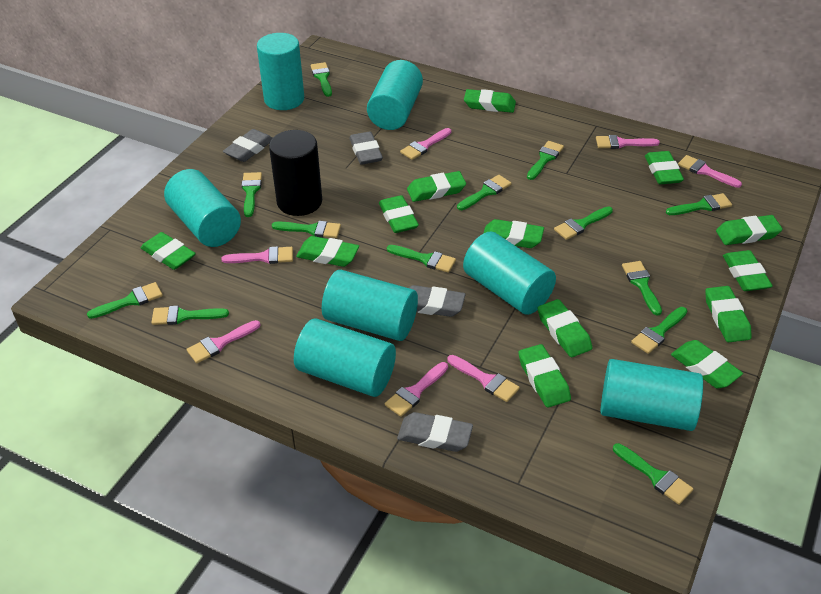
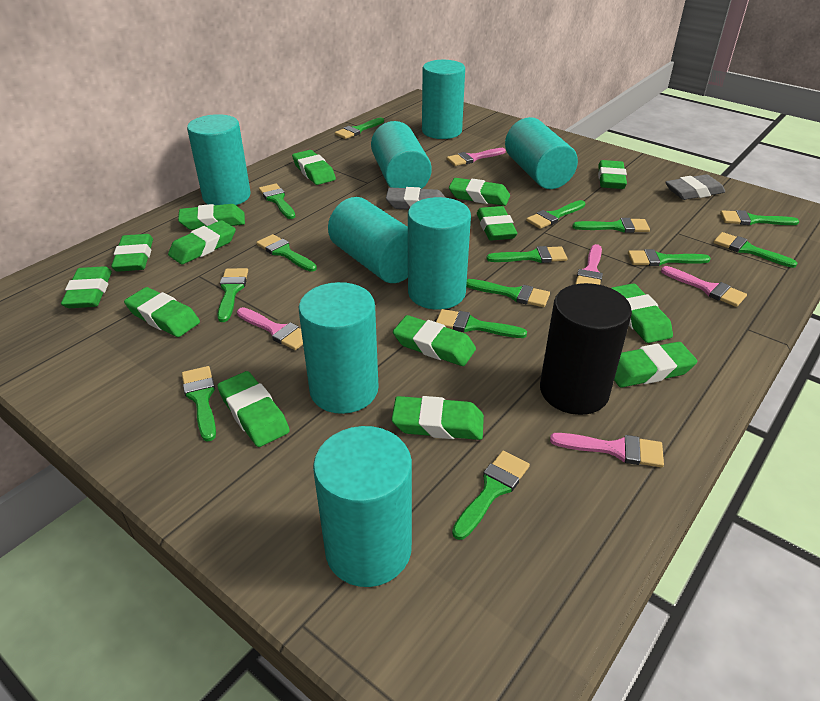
green brush: [87,282,163,319] [151,306,229,325] [241,172,262,217] [272,221,341,238] [311,62,332,97] [387,245,456,273] [457,175,511,210] [527,141,564,180] [554,206,613,240] [613,443,693,505] [622,261,662,315] [631,307,687,354] [666,193,732,215] = 13 -> [182,366,216,442] [217,268,248,322] [256,234,317,272] [259,184,296,219] [335,118,384,139] [436,309,527,338] [452,451,530,540] [466,279,550,307] [486,246,567,263] [526,200,585,229] [572,218,650,233] [628,249,711,266] [714,232,798,268] [720,210,799,225] = 14
green eraser: [141,232,196,270] [296,236,359,267] [379,195,419,233] [407,171,466,202] [464,89,516,113] [484,219,544,248] [518,344,571,408] [538,299,592,357] [645,151,684,184] [671,340,743,388] [705,286,752,342] [716,215,783,245] [723,250,773,291] = 13 -> [61,266,112,308] [111,234,153,272] [124,287,200,337] [168,220,236,264] [178,204,245,230] [217,371,290,447] [292,150,336,185] [391,396,484,440] [393,315,476,366] [449,178,510,206] [477,206,517,241] [598,160,627,189] [611,283,673,343] [614,342,697,387] = 14
grey eraser: [223,129,272,162] [349,131,383,165] [397,412,473,452] [409,285,466,317] = 4 -> [386,187,446,210] [665,174,725,200] = 2
pink brush: [186,320,260,363] [221,246,293,264] [385,362,448,417] [400,128,451,160] [447,355,520,402] [596,135,660,149] [678,155,742,188] = 7 -> [237,307,303,350] [447,148,506,166] [550,433,664,467] [575,244,603,285] [661,266,747,307] = 5
turquoise cylinder: [164,169,241,247] [257,33,304,110] [294,318,396,397] [322,270,418,341] [367,60,423,130] [463,231,556,315] [600,359,703,431] = 7 -> [187,114,251,205] [299,282,379,414] [313,426,412,587] [328,197,408,283] [371,121,432,189] [408,197,471,310] [422,60,465,139] [505,117,578,189] = 8

